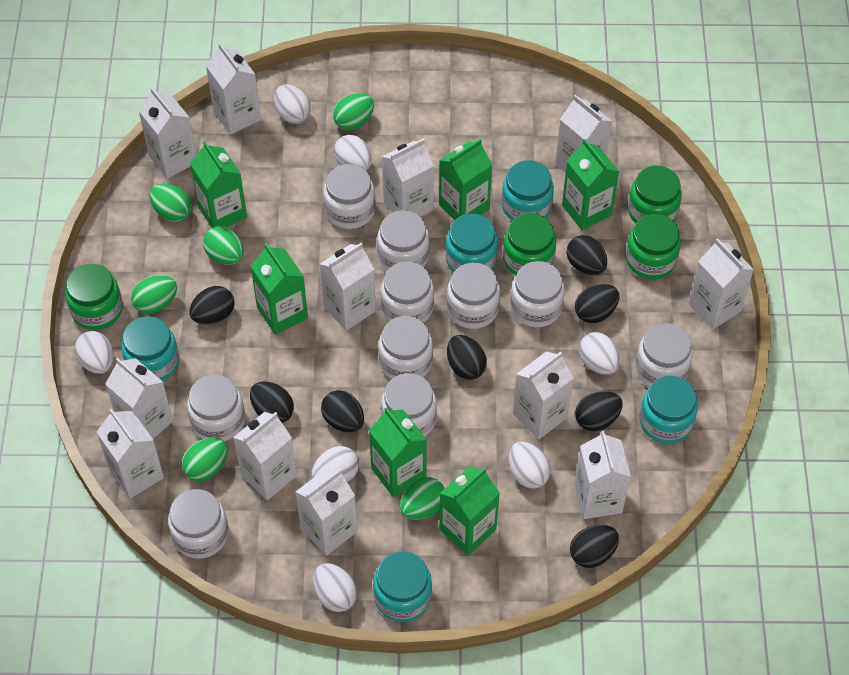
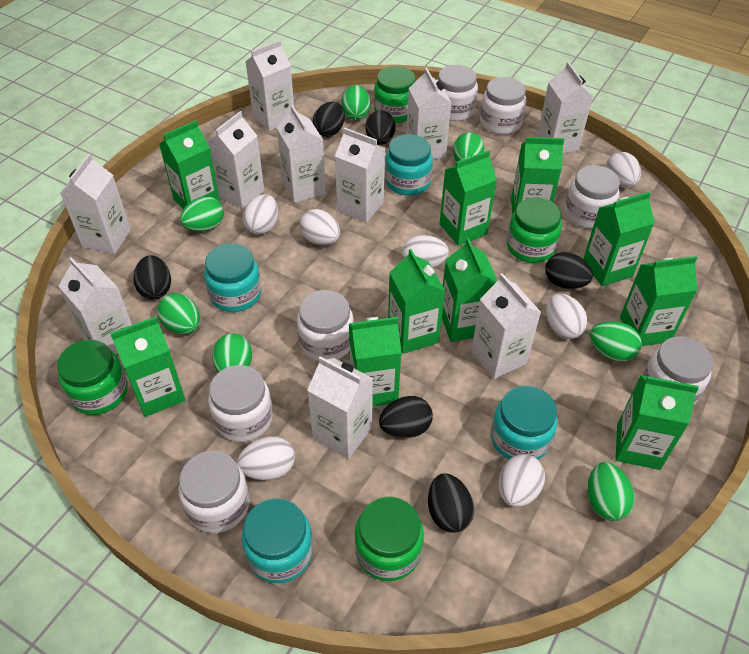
black egg: [189,286,235,325] [250,381,294,423] [321,390,364,433] [447,335,487,380] [567,235,607,275] [570,525,619,568] [575,284,619,323] [575,391,623,431] = 8 -> [133,255,171,300] [313,102,345,137] [365,111,395,145] [379,396,433,438] [428,473,474,533] [545,252,593,289] = 6
green carton: [190,141,247,228] [250,243,308,335] [369,407,427,498] [439,139,492,220] [439,466,500,555] [562,139,619,230] = 6 -> [110,316,185,417] [159,120,220,209] [349,317,402,407] [388,249,445,354] [440,150,497,246] [442,238,498,342] [511,137,564,214] [583,192,655,286] [615,375,699,470] [620,256,697,346] = 10
green egg: [131,275,177,314] [150,184,192,222] [181,437,227,481] [203,226,244,265] [333,93,374,130] [400,477,445,520] = 6 -> [157,293,200,334] [180,196,224,232] [212,333,252,373] [341,85,370,120] [453,132,484,162] [588,462,635,521] [590,321,642,361] = 7
turquoise jar: [121,316,179,381] [373,551,432,622] [445,214,498,273] [502,160,554,221] [640,376,698,444] = 5 -> [204,243,261,312] [241,498,313,583] [385,134,433,196] [491,385,558,460] = 4
white carton: [96,409,164,499] [105,358,173,439] [139,88,196,179] [206,43,261,135] [233,412,297,500] [295,467,358,556] [320,243,376,331] [382,138,434,217] [513,352,574,439] [555,95,612,173] [574,431,631,519] [689,238,754,329] = 12 -> [58,257,132,354] [60,154,131,254] [207,111,264,209] [246,40,294,131] [277,105,326,203] [307,356,373,459] [335,127,385,223] [407,68,451,159] [471,273,541,379] [537,62,593,153] = 10
white jar: [168,489,228,559] [187,375,245,441] [324,164,375,229] [377,210,430,271] [379,316,433,379] [381,261,434,323] [381,373,437,437] [447,263,500,329] [510,261,565,327] [636,323,693,387] = 10 -> [178,451,250,533] [208,365,273,442] [297,290,354,361] [437,65,478,121] [480,77,526,134] [565,165,620,228] [643,336,713,404] = 7

